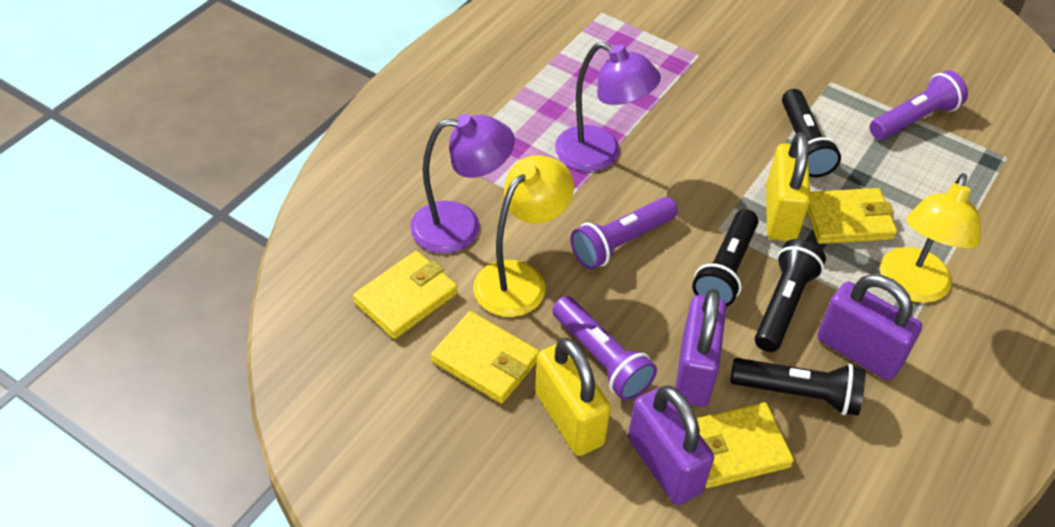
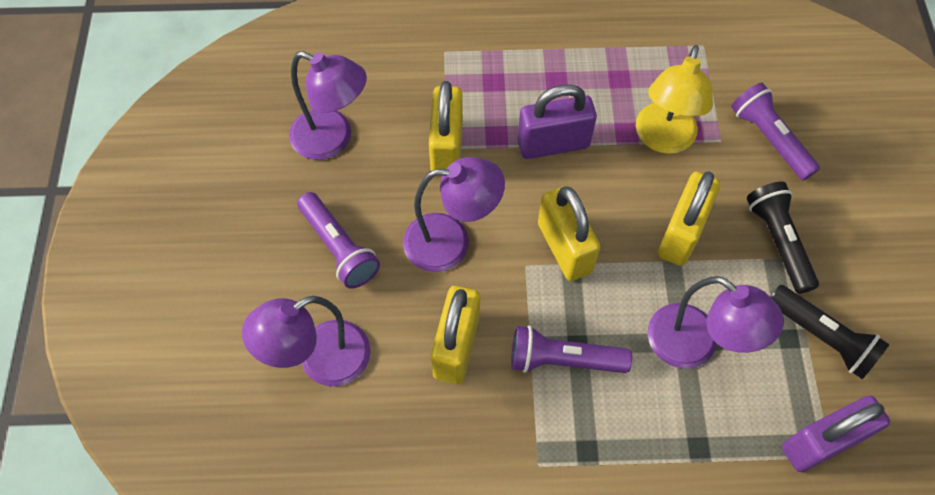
black flashlight: [692,209,759,307] [730,358,865,416] [755,239,826,352] [782,89,841,177] = 4 -> [747,182,819,294] [770,285,889,379] = 2
purple lamp: [410,114,515,253] [555,42,661,172] = 2 -> [242,296,371,387] [289,51,367,160] [403,157,505,272] [648,276,784,369] = 4
purple padlock: [628,386,714,505] [675,289,726,407] [817,274,922,380] = 3 -> [518,84,597,159] [782,396,890,472] = 2
yellow lamp: [473,155,574,317] [880,173,981,303] = 2 -> [636,45,713,154] = 1
yellow padlock: [535,338,611,456] [766,132,811,241] = 2 -> [429,81,463,177] [431,286,480,384] [538,186,601,281] [658,171,720,266] = 4
yellow wallet: [353,251,458,339] [431,311,540,404] [697,402,794,488] [807,188,897,244] = 4 -> none = 0

